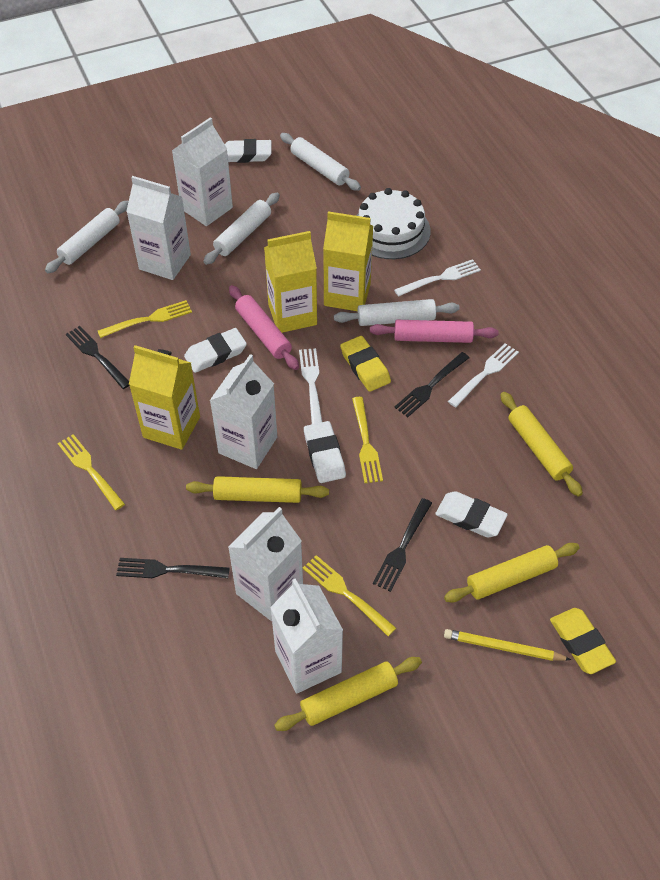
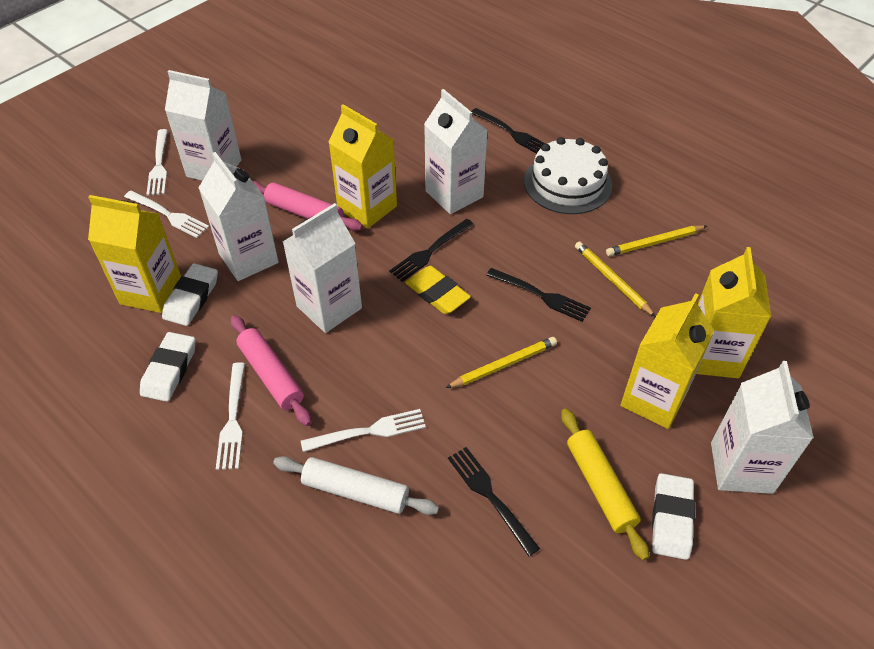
white eraser: [184,328,247,373] [225,139,272,163] [304,421,346,483] [435,491,508,537] = 4 -> [140,332,196,402] [162,263,218,326] [652,473,695,560] = 3
white fork: [299,348,322,424] [394,259,481,297] [448,343,519,407] = 3 -> [124,191,209,238] [146,129,168,196] [216,362,245,470] [301,409,426,452] = 4
white rolling pin: [45,201,129,273] [203,193,280,265] [280,133,361,191] [334,299,460,326] = 4 -> [273,456,439,515] = 1
yellow carton: [129,345,200,450] [264,231,317,333] [323,211,373,311] = 3 -> [88,195,181,313] [328,104,397,229] [620,293,715,429] [696,247,771,378] = 4
yellow eraser: [340,336,391,392] [550,608,616,674] = 2 -> [405,266,471,314] = 1
yellow fork: [57,434,125,510] [98,300,192,338] [303,555,396,636] [352,397,383,483] = 4 -> none = 0
yellow pencil: [444,629,571,661] = 1 -> [446,337,557,388] [575,241,656,317] [606,225,707,256] = 3
yellow rolling pin: [186,476,329,503] [274,657,422,731] [444,543,579,602] [500,392,583,497] = 4 -> [561,409,649,560] = 1

